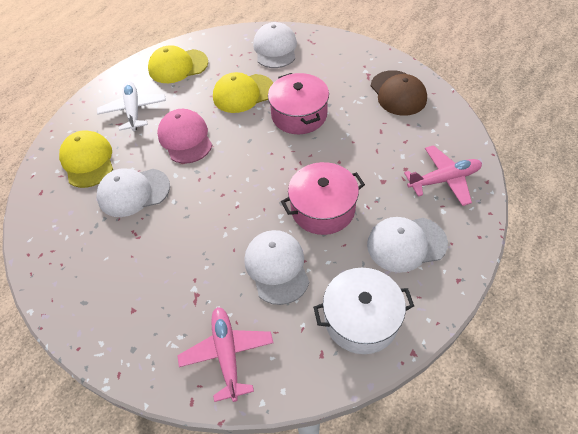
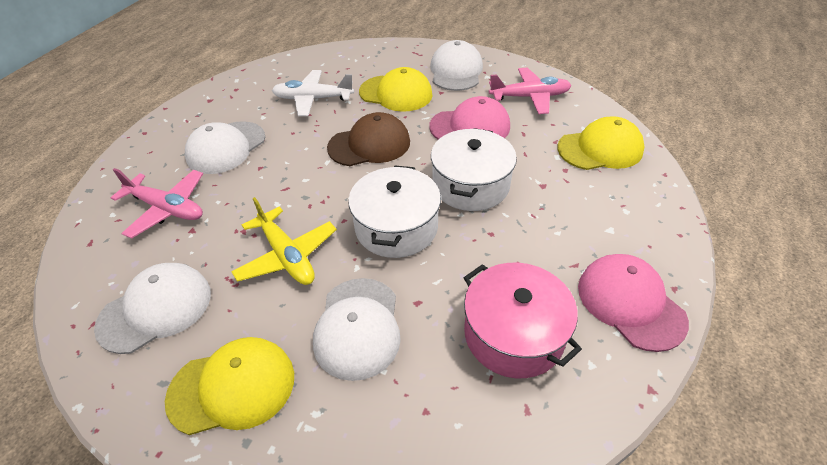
pink cap: [157,109,212,164] = 1 -> [429,96,510,140] [578,254,689,352] = 2
pink pot: [268,73,329,134] [281,162,365,235] = 2 -> [464,263,582,378] = 1
white pot: [313,268,414,354] = 1 -> [348,165,441,258] [431,128,517,211] = 2
yellow plane: none = 0 -> [231,197,337,285] = 1

